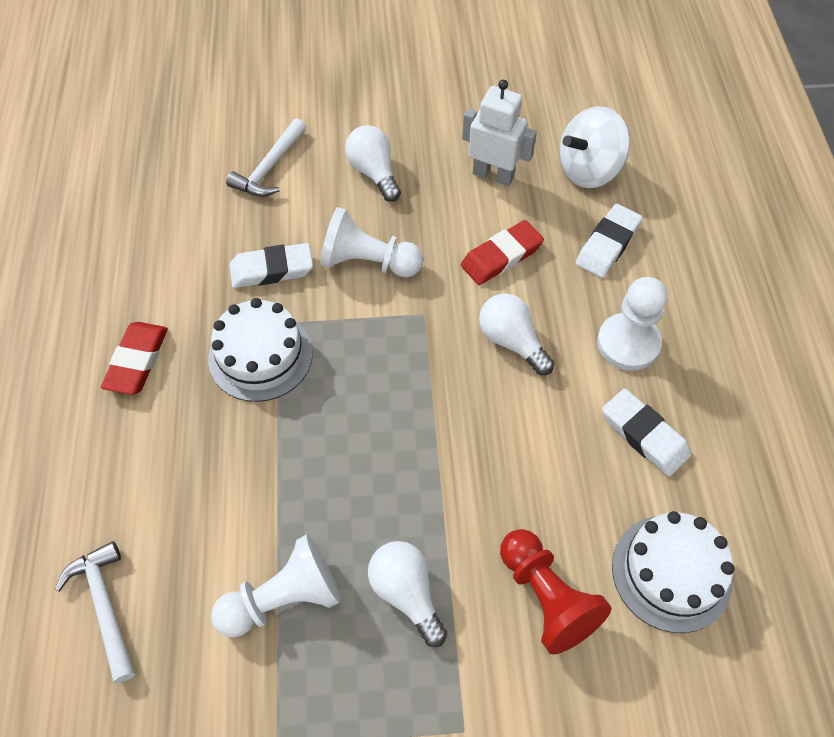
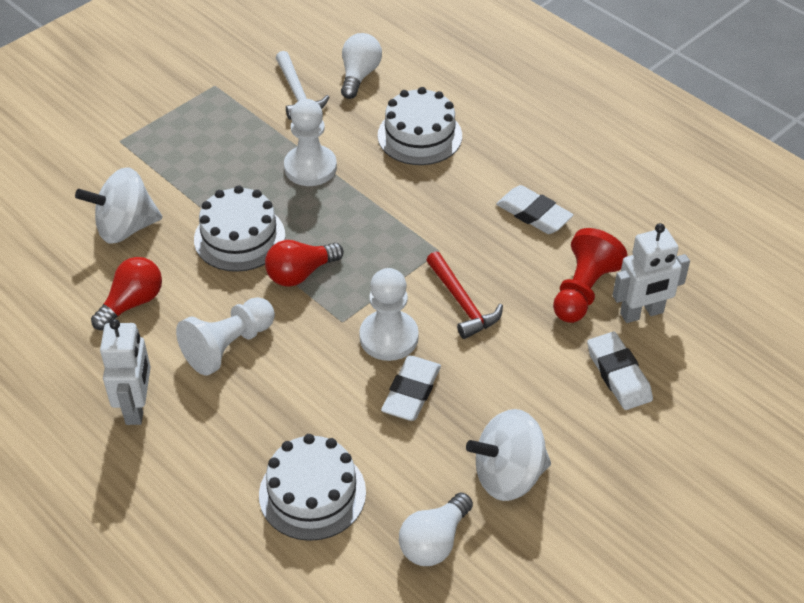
red eraser: [101,322,168,395] [461,220,544,285] = 2 -> none = 0
red hammer: none = 0 -> [426,251,503,339] = 1
red light bulb: none = 0 -> [91,257,162,330] [265,240,344,287] = 2
white cake: [208,298,313,402] [612,511,734,633] = 2 -> [194,185,285,272] [259,434,366,541] [378,87,462,165] = 3
white hammer: [55,541,135,684] [226,118,306,197] = 2 -> [276,51,329,120] = 1
white light bulb: [345,126,401,202] [368,541,447,647] [479,294,554,375] = 3 -> [341,33,382,99] [399,493,473,566] = 2
white robot: [462,80,537,186] = 1 -> [100,319,151,425] [613,223,690,323] = 2
white spinning top: [559,106,630,188] = 1 -> [75,167,162,244] [466,409,551,501] = 2

